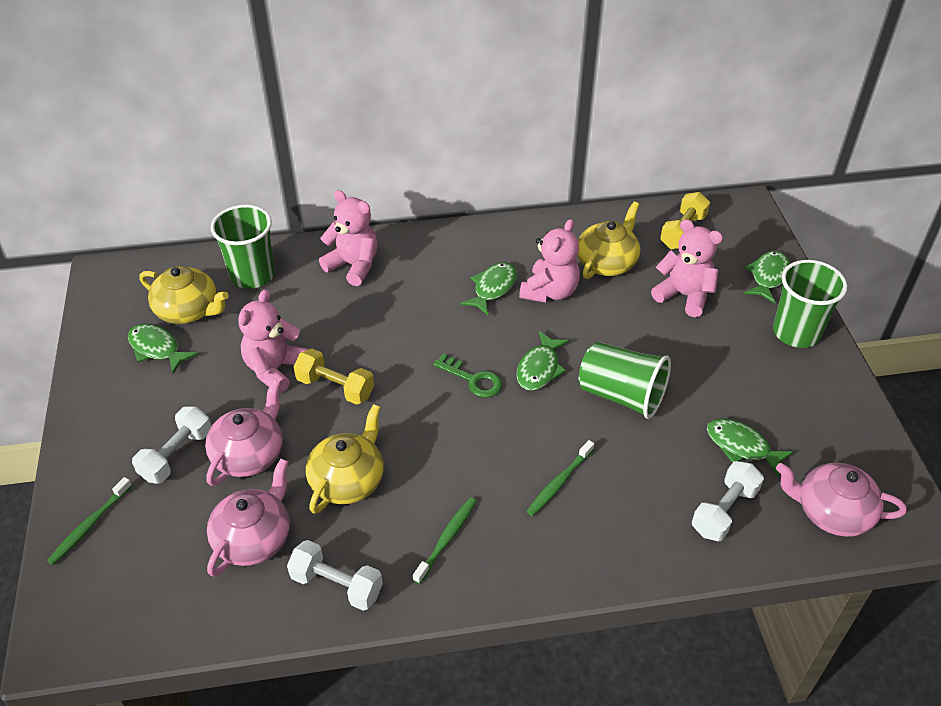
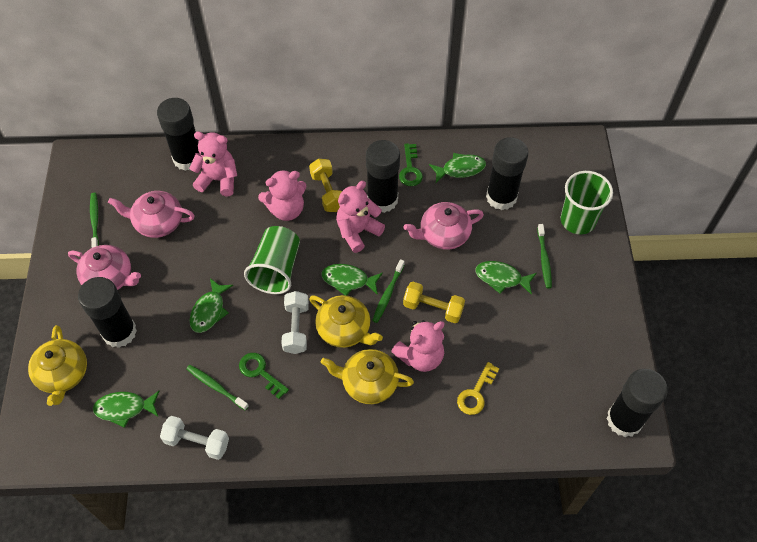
black glue stick: none = 0 -> [78,277,137,348] [157,98,199,171] [366,140,400,213] [486,137,529,210] [606,369,668,437] = 5
green cup: [211,205,275,289] [579,342,671,419] [773,260,847,348] = 3 -> [244,226,300,294] [561,171,613,234] = 2
green key: [433,354,502,398] = 1 -> [239,353,289,399] [399,143,423,186] = 2
green toothbrush: [47,477,132,565] [413,497,477,584] [526,440,594,516] = 3 -> [90,193,99,248] [186,365,249,410] [372,259,405,323] [537,224,552,288] = 4
white dumbbell: [132,406,211,484] [287,540,383,611] [692,461,764,541] = 3 -> [160,416,229,460] [281,291,309,354] = 2
yellow key: none = 0 -> [457,362,499,415] = 1

